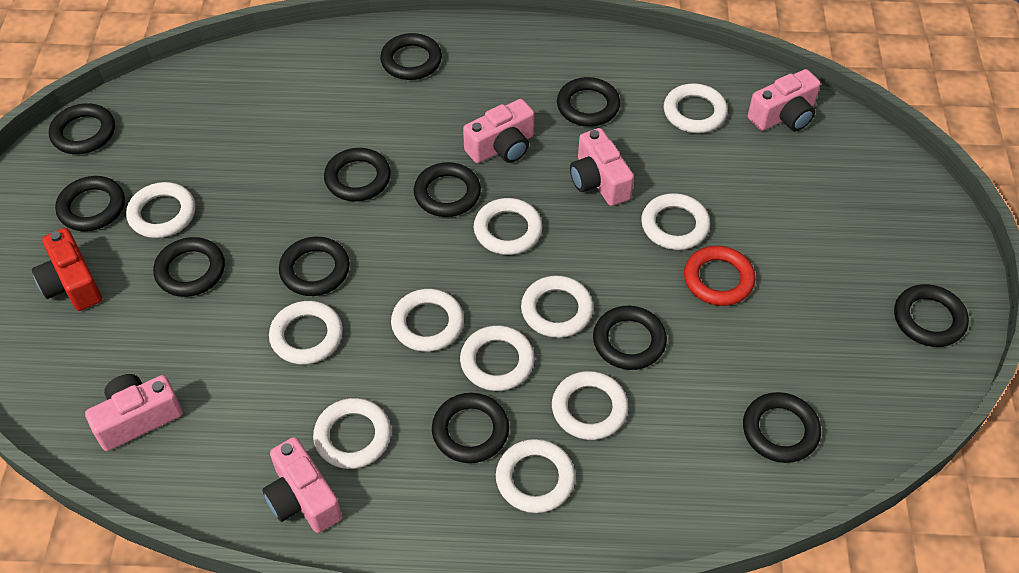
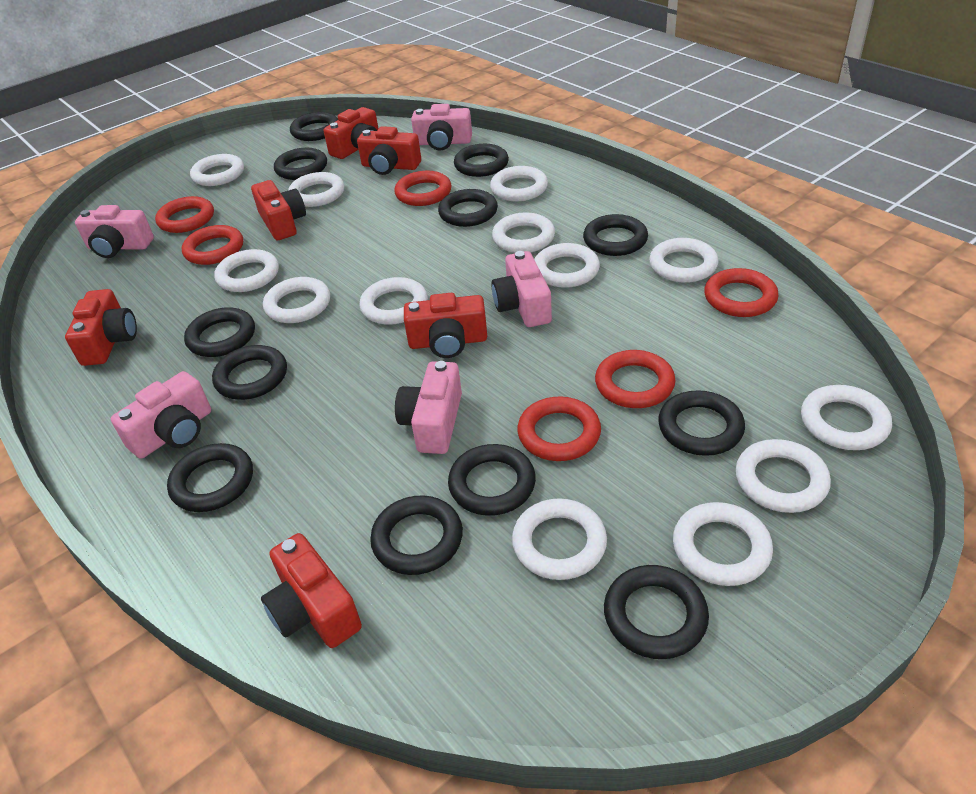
red camera: [32,228,102,311] = 1 -> [65,289,137,366] [251,180,306,240] [261,533,362,648] [324,107,378,159] [357,126,421,175] [404,293,487,358] = 6
red ring: [684,246,755,306] = 1 -> [155,196,214,233] [182,225,243,265] [394,171,452,206] [517,397,601,461] [595,350,676,408] [704,268,779,317] = 6
white ring: [126,182,195,238] [269,301,343,365] [313,398,391,469] [391,289,464,352] [460,325,535,391] [474,198,542,255] [496,439,575,513] [521,275,593,338] [552,371,628,440] [641,193,710,250] [664,83,728,133] = 11 -> [190,154,244,186] [214,249,279,292] [263,277,330,323] [288,172,344,207] [360,277,428,325] [490,166,548,201] [492,212,555,253] [512,498,607,580] [534,243,600,288] [649,238,719,283] [673,502,773,586] [736,439,831,513] [801,385,892,450] = 13

